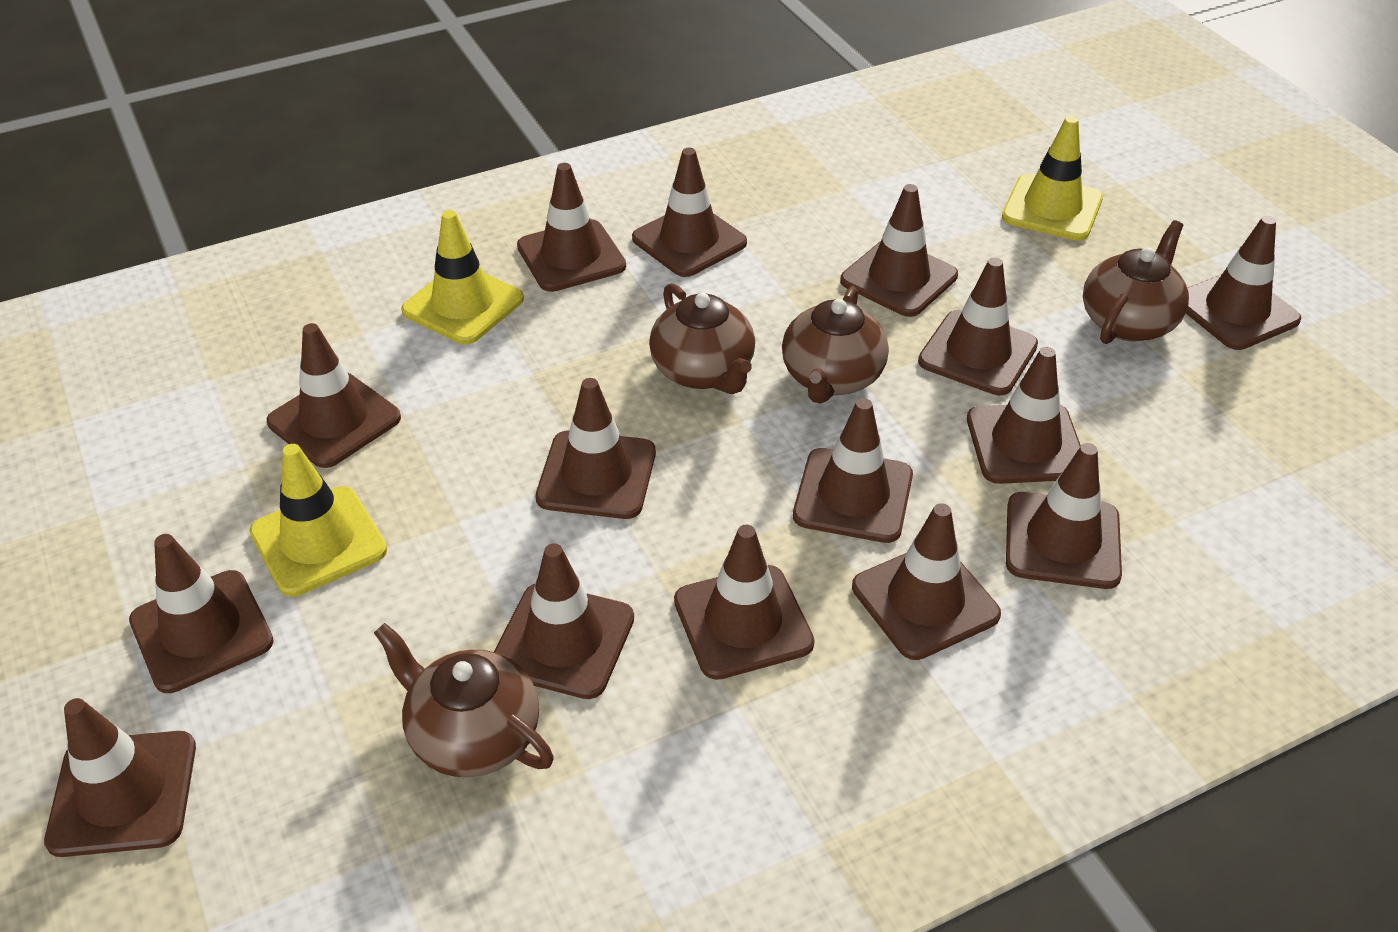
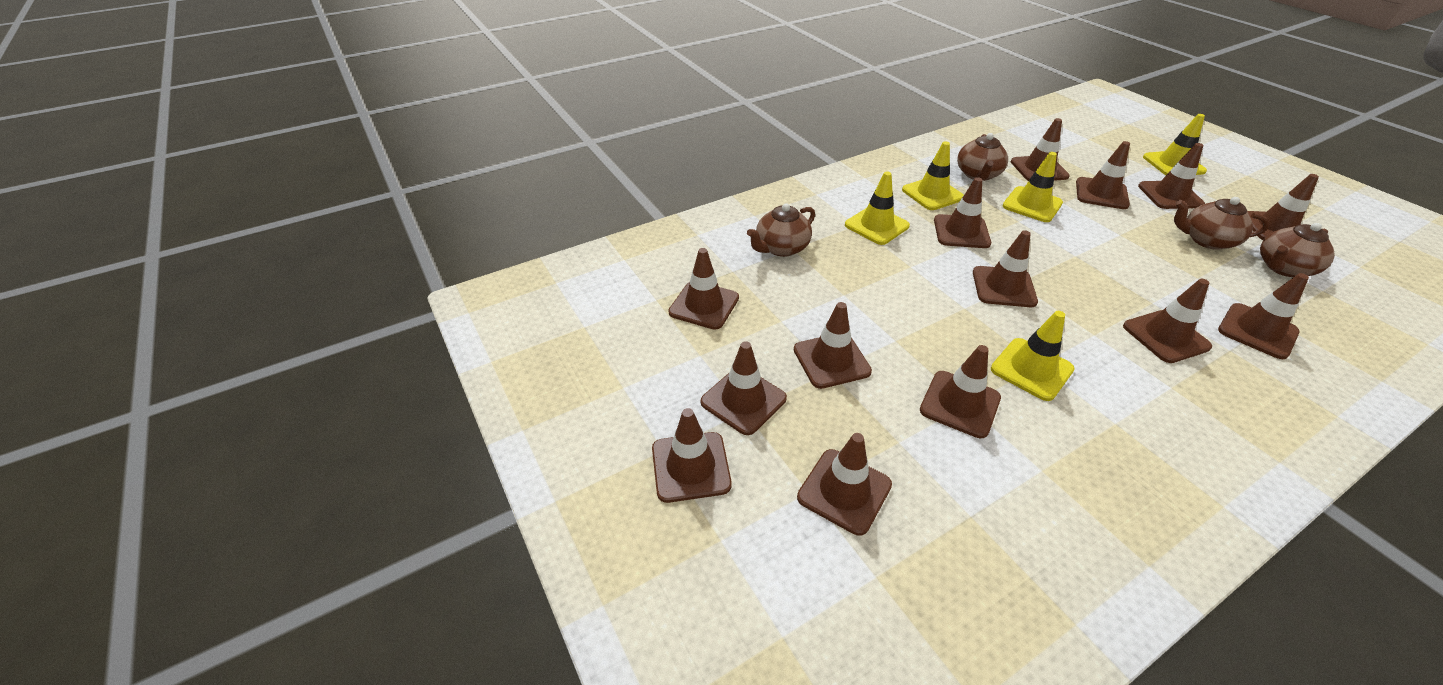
brown traffic cone: [44,698,196,857] [129,534,274,693] [267,323,401,468] [494,543,634,699] [517,163,626,292] [536,378,656,519] [632,148,747,277] [674,525,815,680] [793,398,913,543] [840,184,958,317] [852,503,1001,660] [918,257,1038,395] [967,347,1081,484] [1006,443,1122,589] [1186,216,1301,350] = 15 -> [652,408,732,503] [668,248,739,330] [701,341,787,435] [794,302,872,389] [797,433,892,535] [920,345,1001,438] [934,177,991,248] [973,230,1038,307] [1011,118,1070,181] [1076,141,1130,209] [1123,279,1212,363] [1138,143,1205,209] [1218,273,1309,359] [1247,174,1319,240] = 14
yellow traffic cone: [249,444,387,597] [401,210,524,344] [1002,116,1103,241] = 3 -> [845,171,910,245] [902,141,964,210] [991,311,1075,401] [1003,152,1063,222] [1143,114,1207,175] = 5

